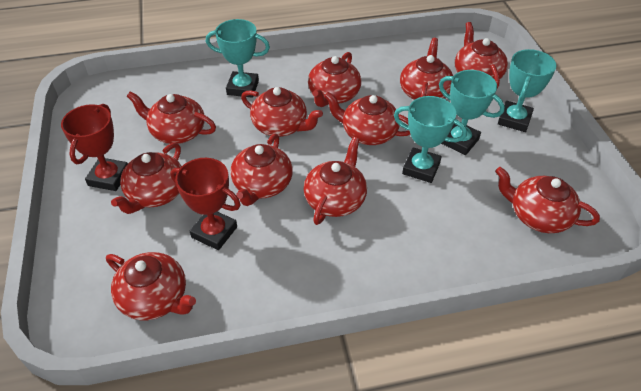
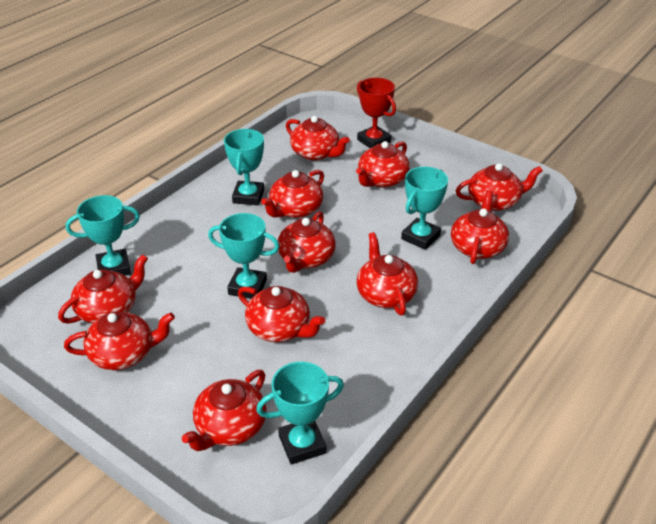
red trophy: [61,104,128,191] [170,158,241,250] = 2 -> [357,78,396,148] = 1
turquoise trophy: [206,19,270,98] [394,96,467,183] [439,70,505,155] [498,49,557,132] = 4 -> [66,195,140,276] [208,213,280,299] [224,129,264,205] [256,362,344,465] [401,167,448,250] = 5

